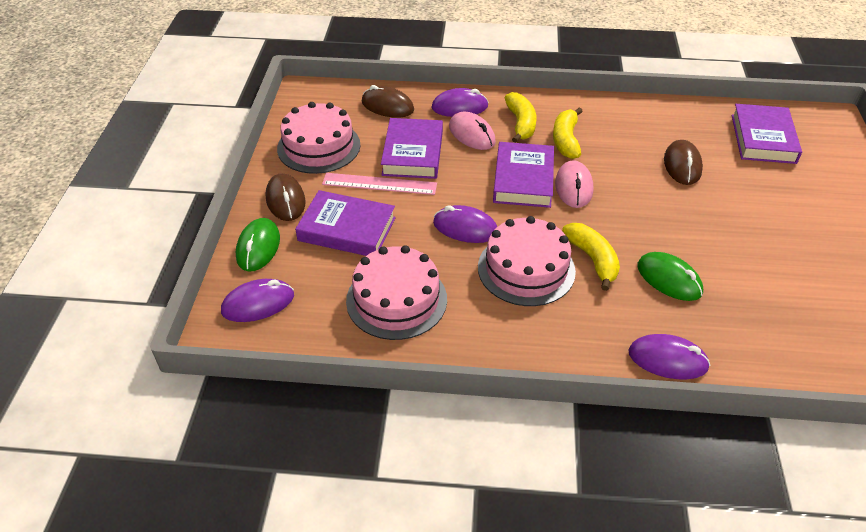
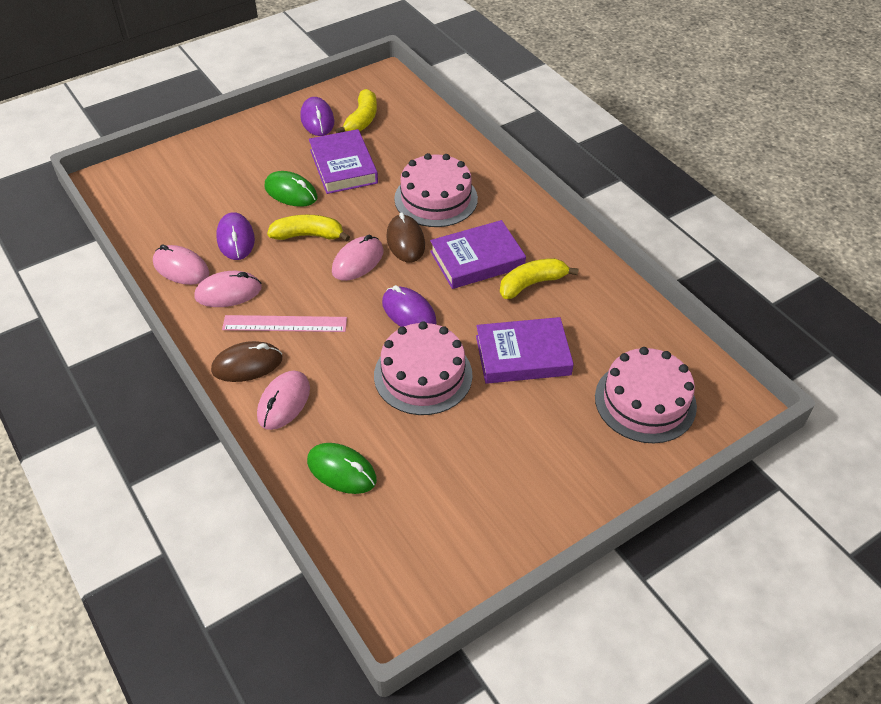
brown mouse: [266,173,306,221] [362,85,414,118] [664,140,703,185] = 3 -> [211,341,282,382] [386,212,425,262] = 2
pink mouse: [449,112,496,150] [555,160,593,208] = 2 -> [153,244,209,285] [194,271,262,307] [257,370,310,430] [332,234,384,281] = 4
purple book: [295,190,396,256] [381,118,443,179] [493,142,554,208] [732,104,802,164] = 4 -> [309,129,378,194] [430,220,526,289] [476,317,574,384] = 3
purple mouse: [221,279,294,322] [431,88,489,117] [433,205,497,243] [629,334,710,380] = 4 -> [216,212,255,260] [300,97,334,136] [382,285,437,327] = 3

